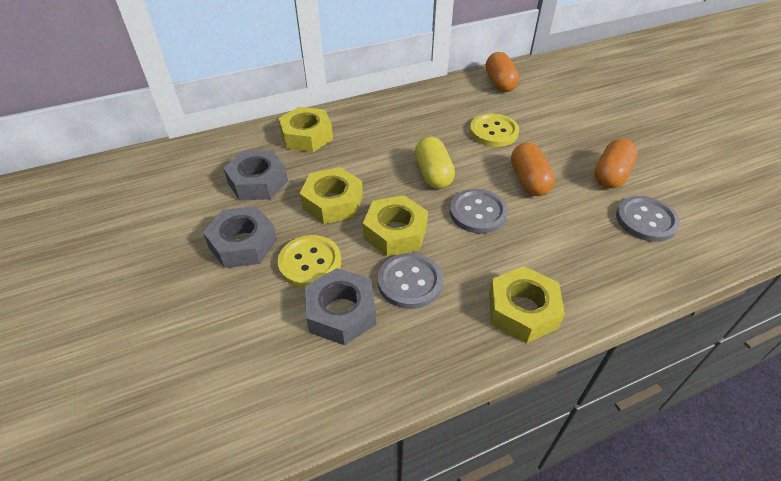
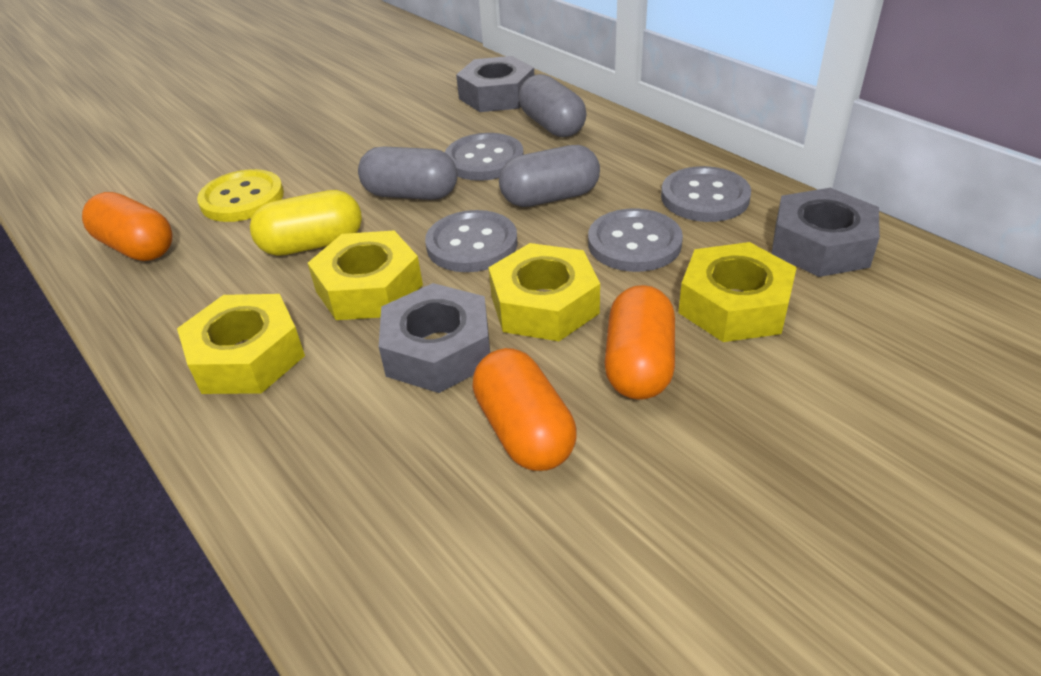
grey button: [378,253,443,309] [450,189,508,234] [616,196,680,242] = 3 -> [425,210,518,272] [445,133,524,181] [588,208,683,272] [661,166,751,222] = 4
grey capsule: none = 0 -> [358,146,458,200] [499,145,600,207] [519,74,587,137] = 3
yellow button: [277,235,341,288] [470,113,519,147] = 2 -> [197,169,284,222] = 1

